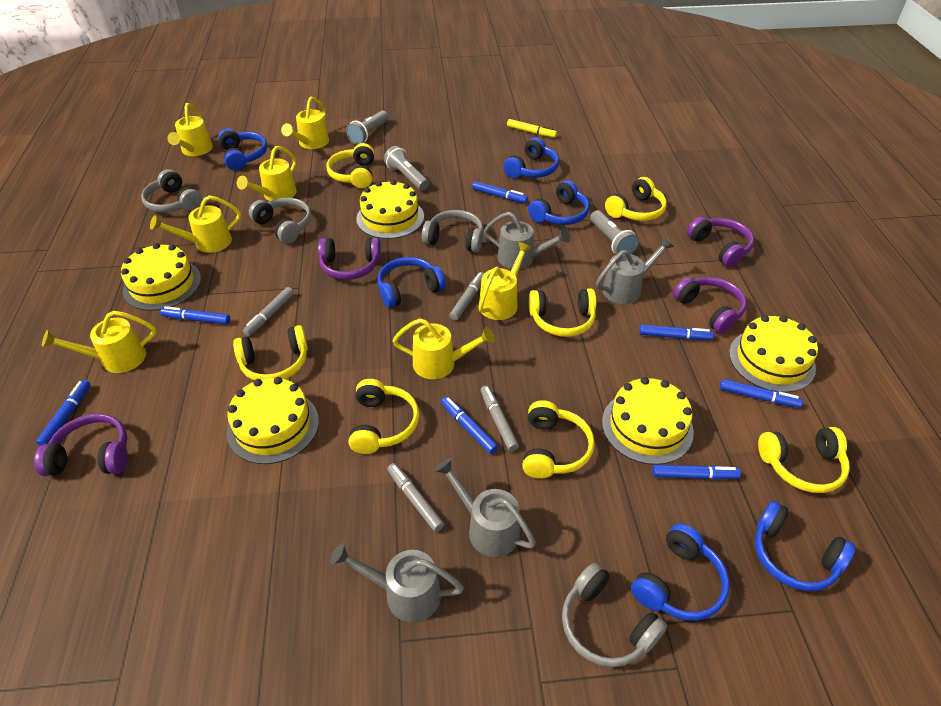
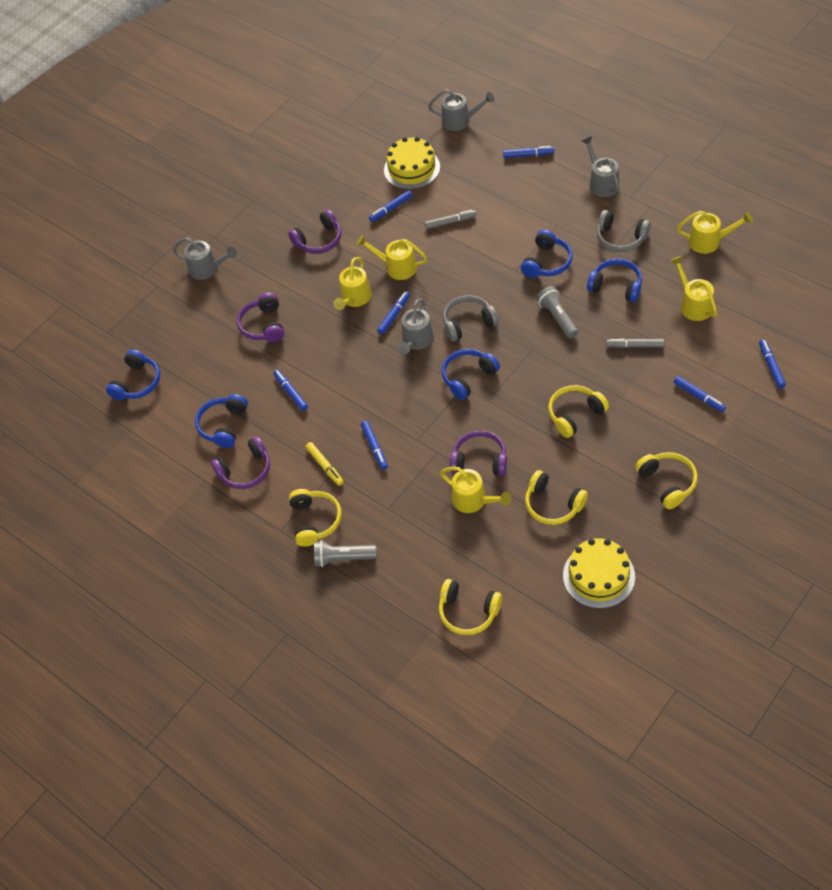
blue headphones: [218,128,267,171] [378,257,446,308] [503,137,559,178] [528,180,589,225] [631,523,730,621] [755,500,856,591] = 6 -> [106,349,160,401] [195,394,248,448] [442,349,500,400] [521,230,573,278] [587,259,642,302] = 5
grey flashlight: [346,110,389,145] [384,146,429,190] [590,210,639,254] = 3 -> [314,540,377,567] [536,286,578,338] = 2
grey headphones: [141,169,202,213] [249,198,311,244] [422,210,483,252] [562,562,667,667] = 4 -> [443,295,499,342] [597,210,651,252] = 2
grey marker: [243,287,294,336] [387,463,444,532] [449,272,484,321] [481,386,519,451] = 4 -> [425,210,476,229] [606,339,664,348] = 2
yellow cake: [121,243,201,311] [227,377,319,464] [356,180,424,239] [602,377,694,465] [729,315,818,393] = 5 -> [384,137,440,189] [563,538,635,609] = 2
yellow headphones: [233,325,308,380] [326,143,374,188] [349,379,419,454] [522,400,595,479] [529,288,596,337] [605,177,667,221] [758,427,850,493] = 7 -> [289,489,342,547] [439,579,502,635] [525,470,588,525] [548,385,609,438] [635,452,698,509] = 5
yellow watering can: [42,311,156,373] [150,195,241,253] [168,103,213,156] [237,146,297,201] [281,96,329,149] [393,318,495,379] [478,242,532,320] = 7 -> [334,257,372,310] [356,235,427,280] [440,467,511,513] [670,256,717,321] [677,211,753,254] = 5

